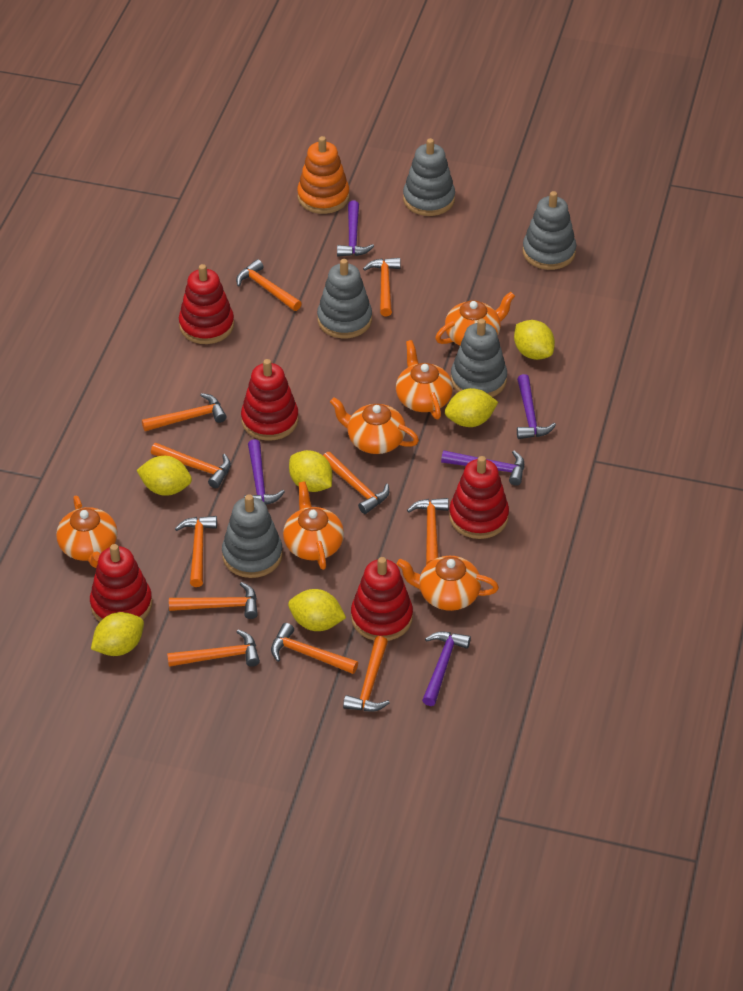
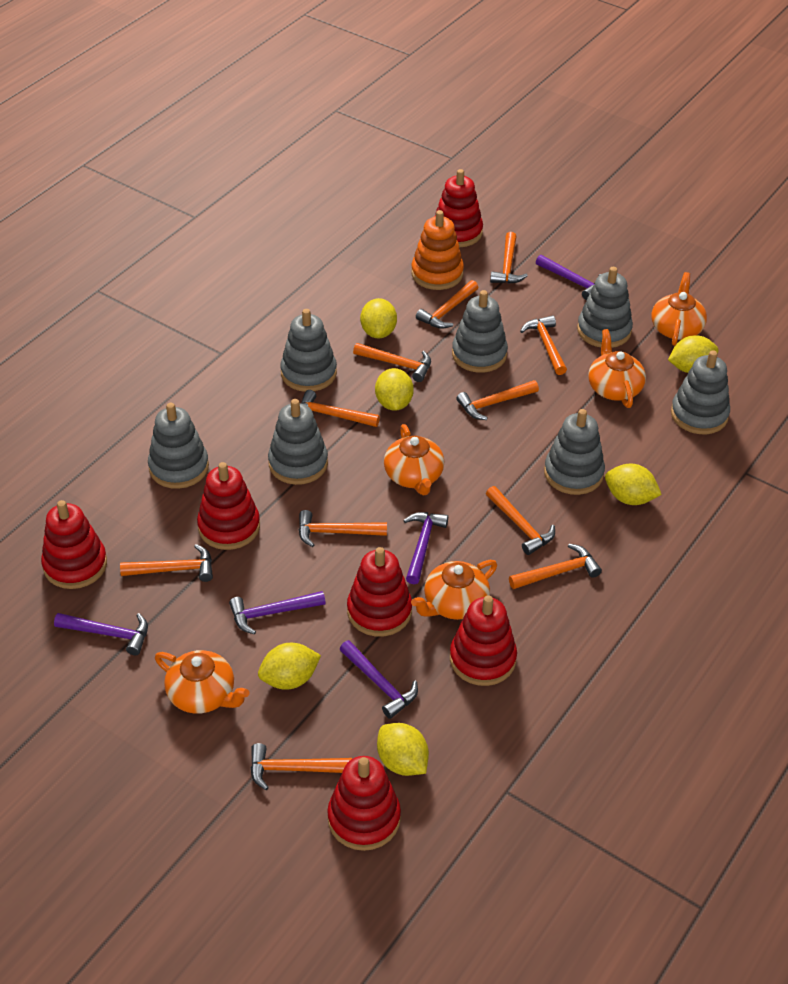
grey stacking toy: [222,494,283,578] [317,259,372,338] [403,138,455,216] [451,319,507,397] [523,191,576,270] = 5 -> [148,403,209,489] [268,399,328,485] [280,309,337,392] [452,290,508,373] [544,409,605,495] [577,267,633,348] [671,350,730,434] = 7
orange teapot: [56,496,118,568] [283,482,344,570] [330,397,419,454] [396,340,453,419] [397,556,499,611] [435,292,515,346] = 6 -> [155,650,250,714] [384,424,444,495] [411,560,497,620] [588,329,646,408] [651,272,707,346] = 5
red stacking toy: [90,544,152,622] [179,264,234,344] [241,359,299,441] [351,557,413,641] [449,456,509,539] = 5 -> [41,500,107,589] [197,462,260,550] [327,756,401,851] [347,547,412,637] [435,169,483,247] [450,595,517,686] = 6

